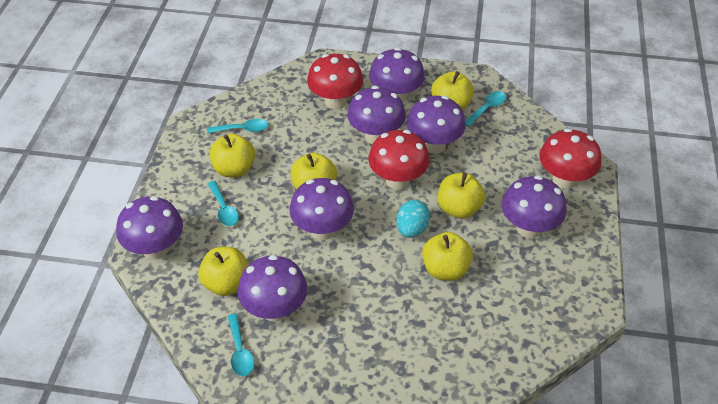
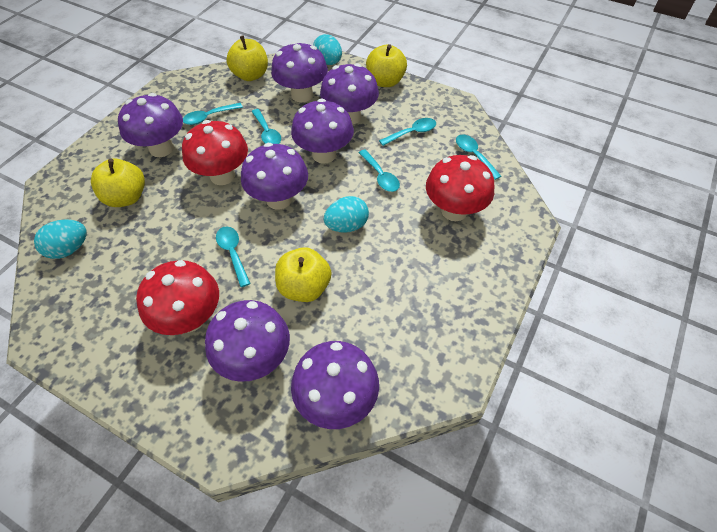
turquoise egg: [396,200,430,238] = 1 -> [34,219,87,259] [313,34,342,65] [324,196,369,233] = 3
turquoise spoon: [207,119,269,133] [208,181,239,226] [227,314,254,376] [465,91,506,127] = 4 -> [183,103,243,125] [216,226,251,287] [252,109,281,144] [359,150,400,192] [379,118,436,146] [456,135,501,180] = 6
yellow apple: [198,247,248,296] [210,134,255,177] [291,153,337,190] [422,232,473,281] [431,71,474,110] [438,173,485,218] = 6 -> [91,158,145,207] [226,35,268,81] [275,247,331,302] [366,44,407,87] = 4

